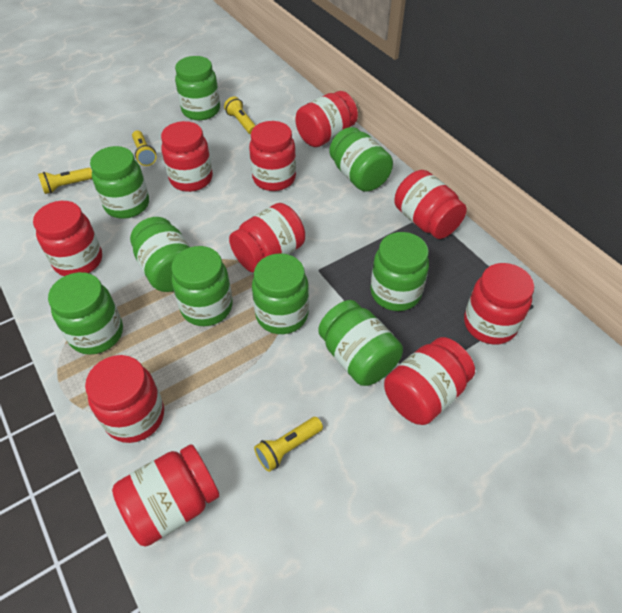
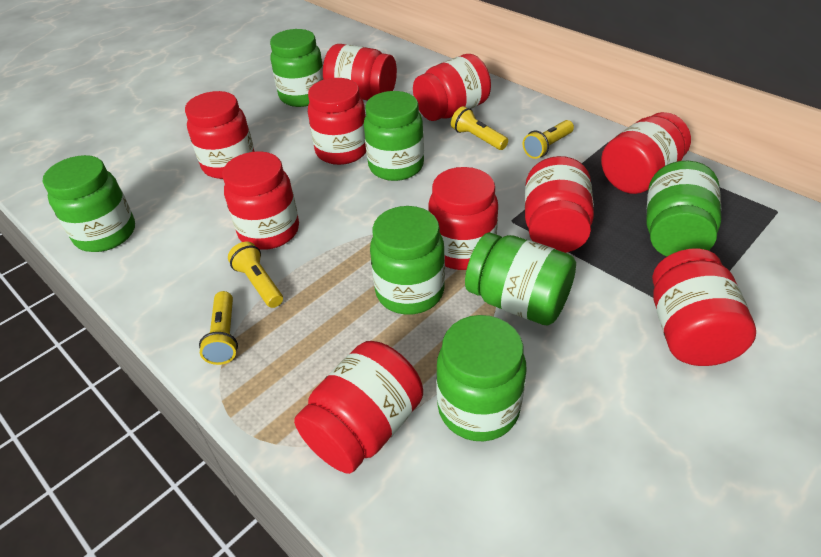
green jar: [48,272,123,355] [90,146,149,219] [130,217,190,292] [171,246,233,326] [175,56,220,120] [252,253,309,334] [318,300,403,386] [329,127,393,192] [371,232,429,311] = 9 -> [43,155,135,252] [270,29,323,107] [364,91,424,181] [370,206,445,315] [436,315,527,441] [465,232,576,326] [646,161,721,256] = 7

